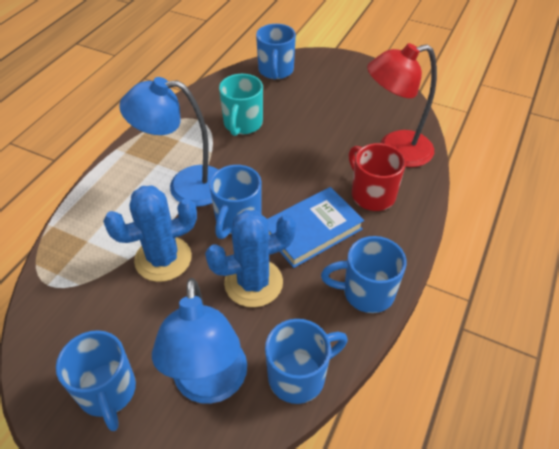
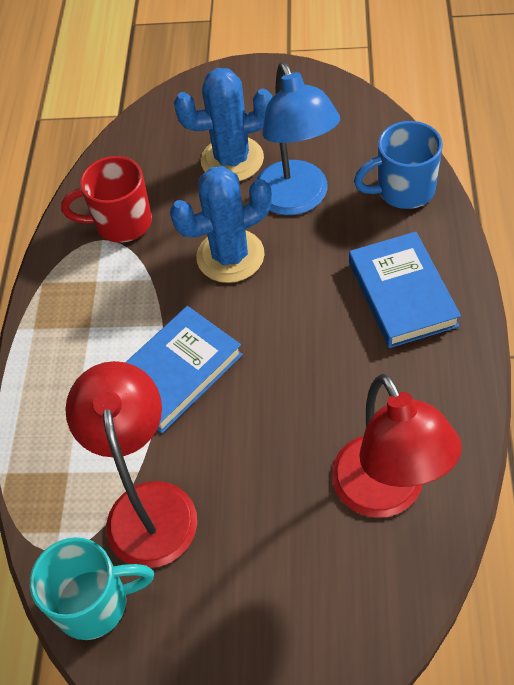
blue book: [268,187,364,268] = 1 -> [125,306,243,433] [349,232,461,348] = 2
blue lamp: [119,77,219,207] [152,278,247,404] = 2 -> [256,62,340,215] = 1
blue mug: [56,330,136,431] [209,165,262,239] [256,24,296,79] [265,319,348,404] [321,236,407,313] = 5 -> [354,121,443,209] = 1
red lamp: [367,43,437,167] = 1 -> [65,361,197,568] [331,374,461,518] = 2

